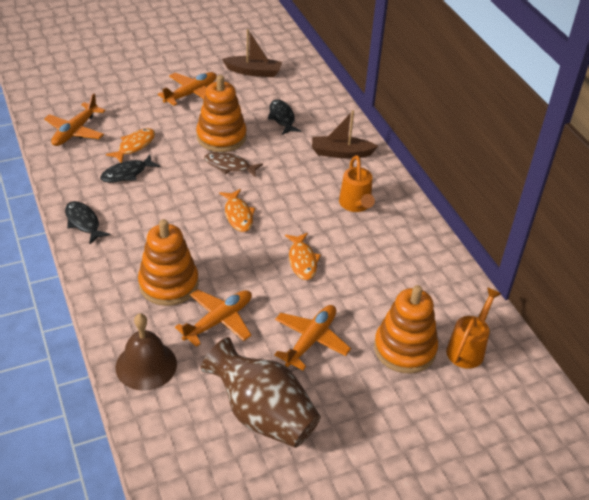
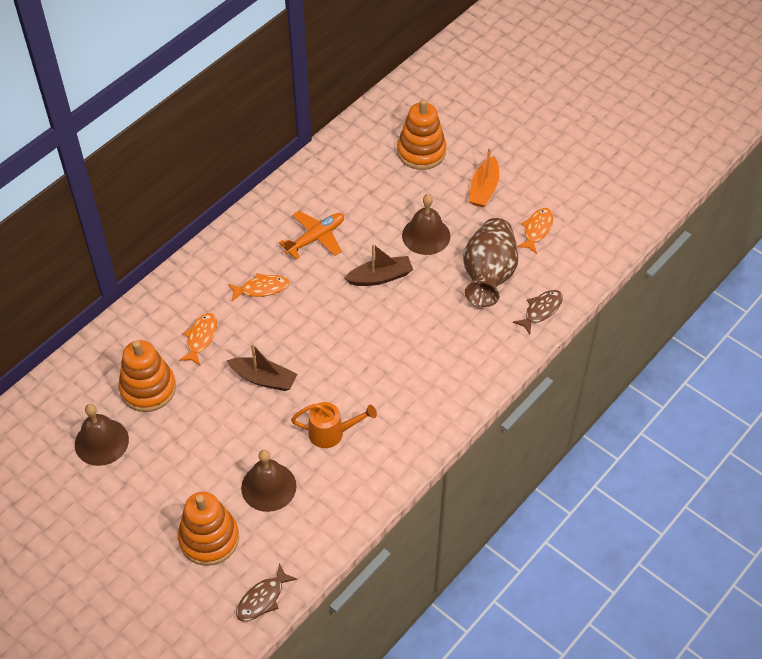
black fish: [65,201,111,245] [100,155,160,183] [268,99,301,135] = 3 -> none = 0
brown bell: [116,313,177,391] = 1 -> [75,404,129,466] [241,450,296,512] [402,194,450,255] = 3
brown fish: [204,152,263,178] = 1 -> [236,563,297,621] [513,290,563,334] = 2
orange boat: none = 0 -> [469,148,499,207] = 1
orange plane: [44,93,106,146] [158,72,217,106] [175,289,252,347] [274,305,351,370] = 4 -> [279,211,344,259] = 1
orange watering can: [339,155,375,212] [446,287,501,369] = 2 -> [291,402,377,448] = 1

